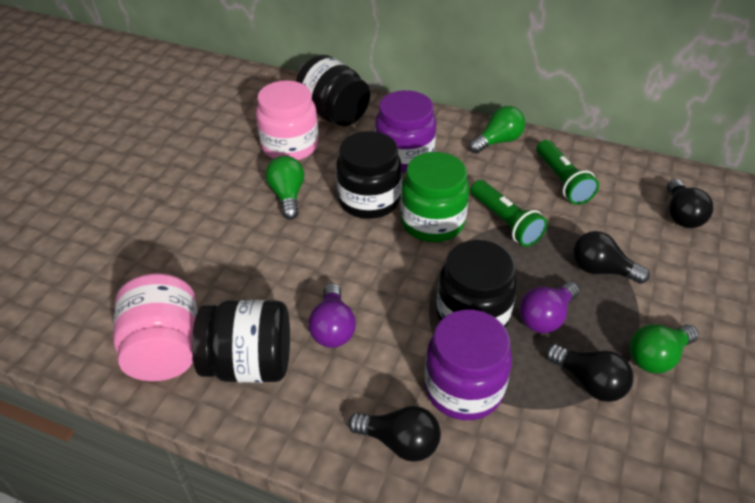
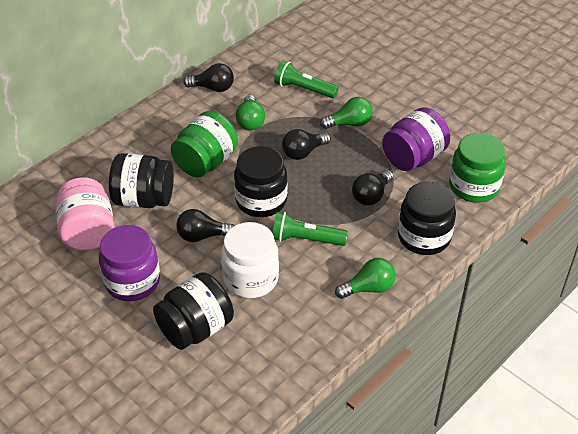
green jar: [400,152,469,242] = 1 -> [171,111,238,177] [449,133,506,203] = 2
pink jar: [113,274,197,381] [256,80,319,160] = 2 -> [55,178,115,250] = 1
purple light bulb: [308,283,356,348] [520,282,579,333] = 2 -> none = 0
white jar: none = 0 -> [221,222,279,298] = 1

